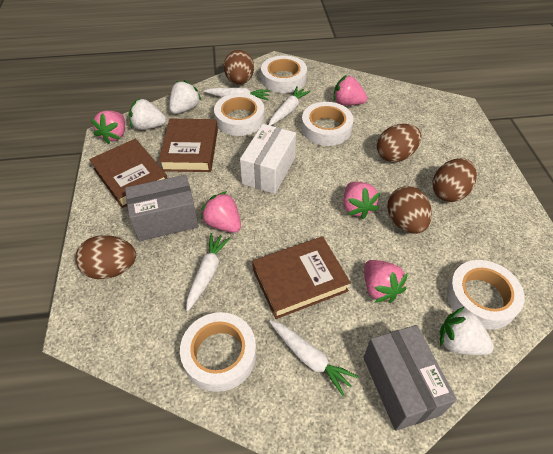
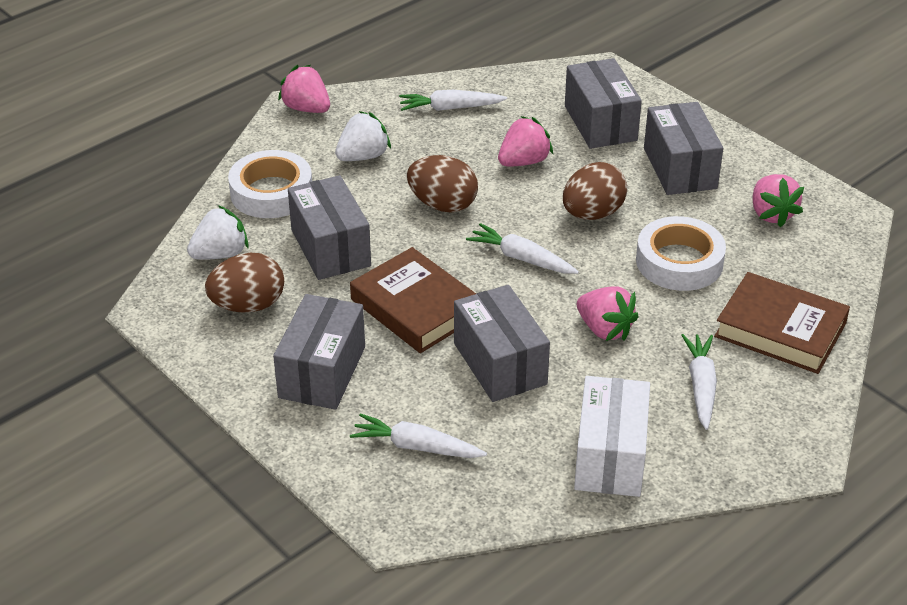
brown book: [89,139,167,208] [158,119,218,172] [252,236,351,319] = 3 -> [350,247,476,353] [714,272,850,374] = 2
brown egg: [76,235,136,279] [224,50,254,85] [377,124,421,162] [387,186,432,234] [433,158,477,202] = 5 -> [205,253,284,312] [407,155,478,213] [563,162,627,220] = 3
grey box: [125,175,199,241] [363,325,457,431] = 2 -> [273,294,365,410] [288,175,371,280] [454,285,550,402] [565,58,642,149] [644,102,723,195] = 5
pink strawberry: [91,111,125,144] [201,191,241,233] [333,75,367,105] [343,182,380,219] [364,260,408,303] = 5 -> [278,65,330,113] [498,116,553,166] [577,286,639,341] [752,174,804,227] = 4
white strawberry: [129,98,166,130] [169,80,201,114] [440,306,494,355] = 3 -> [187,205,249,260] [335,111,391,161] = 2
white tape: [180,312,257,392] [214,93,265,136] [261,55,307,93] [302,102,354,146] [447,260,525,330] = 5 -> [228,150,312,218] [636,216,726,291] = 2

